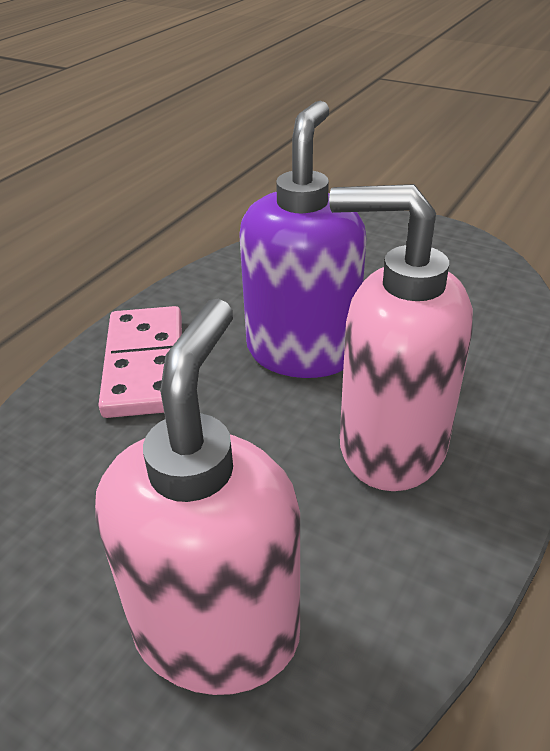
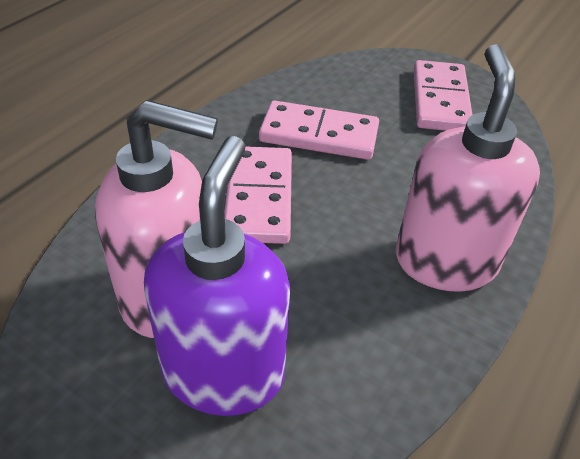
pink domino: [98,306,182,418] = 1 -> [225,146,292,244] [259,100,379,160] [414,60,473,131] = 3

